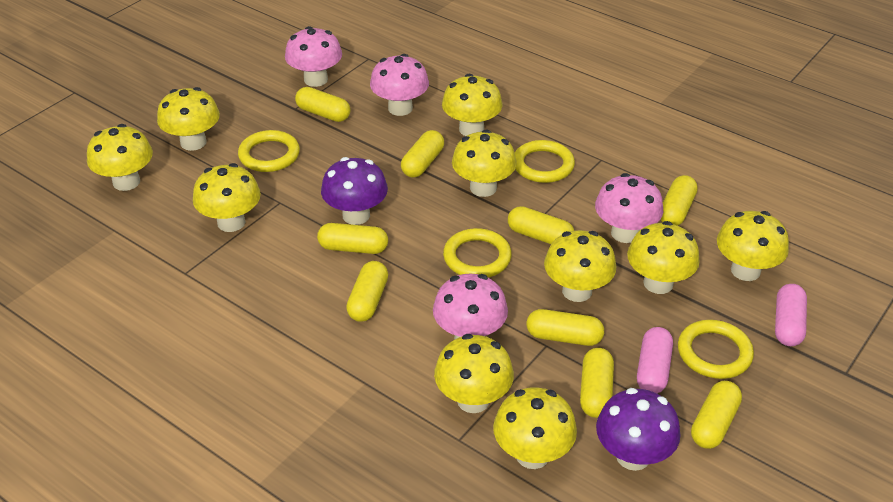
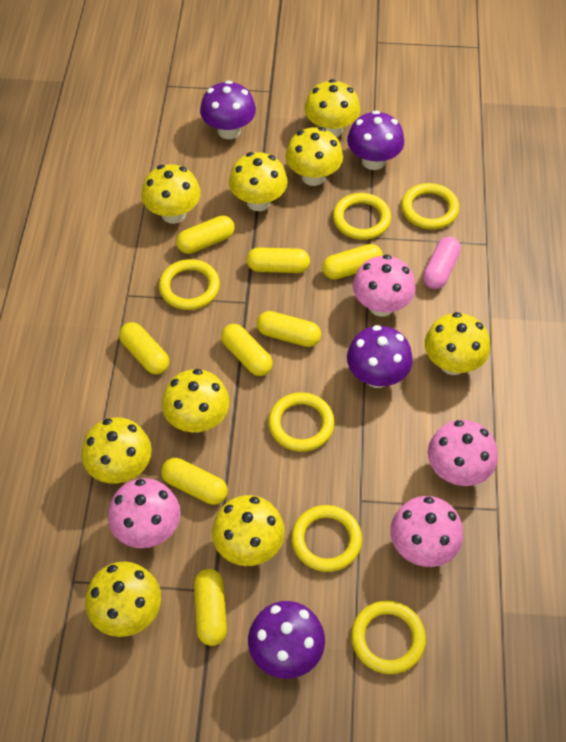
pink capsule: [637,327,673,393] [775,284,807,346] = 2 -> [423,237,461,289] = 1
purple mushroom: [321,157,388,225] [596,388,681,471] = 2 -> [200,80,256,139] [248,601,325,679] [347,110,404,170] [347,325,413,388] = 4
yellow capsule: [295,87,351,122] [317,223,388,254] [346,261,388,322] [401,130,444,178] [508,206,574,244] [527,309,604,346] [580,348,614,418] [661,175,698,226] [691,381,742,449] = 9 -> [119,322,169,374] [161,458,228,505] [176,216,235,254] [194,569,227,646] [221,324,273,376] [246,247,310,273] [257,311,321,347] [322,244,383,280] = 8
yellow mushroom: [87,124,153,191] [157,87,220,151] [193,163,261,232] [434,334,514,413] [442,74,502,136] [452,129,517,197] [493,387,577,469] [544,230,616,302] [627,221,700,294] [717,211,789,281] = 10 -> [82,417,152,484] [85,562,161,637] [141,164,201,224] [162,369,229,433] [212,495,285,566] [229,152,288,211] [285,127,343,186] [305,79,360,137] [425,312,490,375] = 9
yellow ring: [238,130,300,172] [443,228,512,277] [515,140,575,183] [678,320,754,379] = 4 -> [159,259,220,310] [268,392,335,452] [291,505,362,572] [333,193,391,240] [351,601,426,674] [401,183,459,229] = 6

